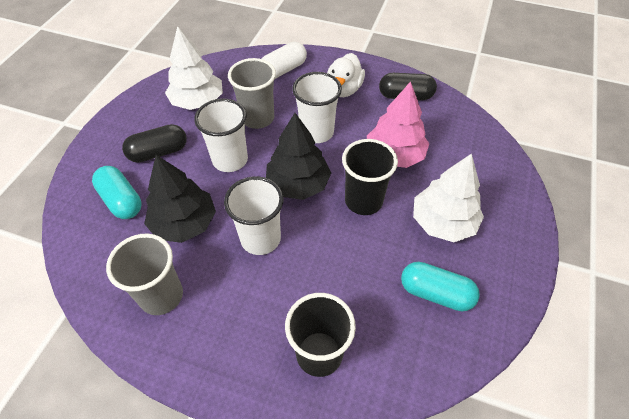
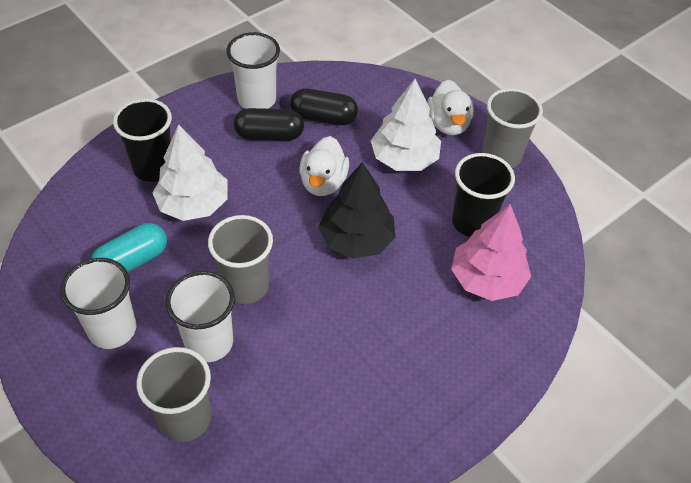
black tree: [144,155,216,243] [266,113,331,200] = 2 -> [318,162,395,259] = 1
grey cup: [106,234,183,315] [228,58,276,129] = 2 -> [136,347,211,442] [208,215,273,304] [482,88,543,168] = 3
turquoise capsule: [92,166,141,219] [401,262,480,311] = 2 -> [91,223,167,272] = 1
white capsule: [262,42,307,79] = 1 -> none = 0
white duck: [327,53,365,97] = 1 -> [299,136,349,196] [427,80,474,135] = 2

